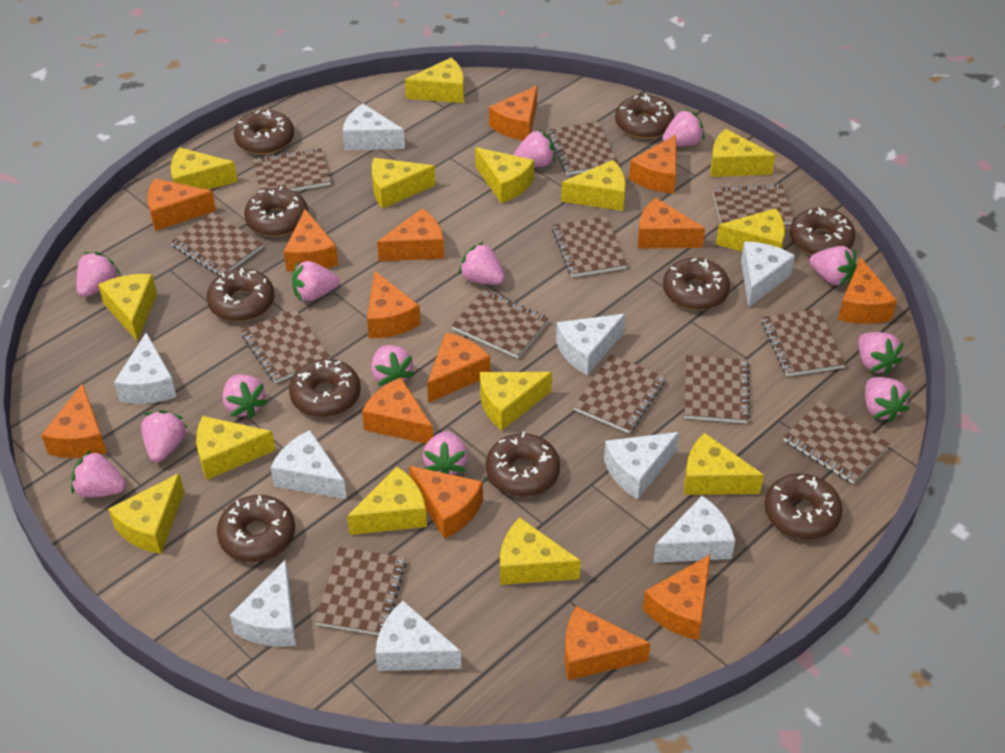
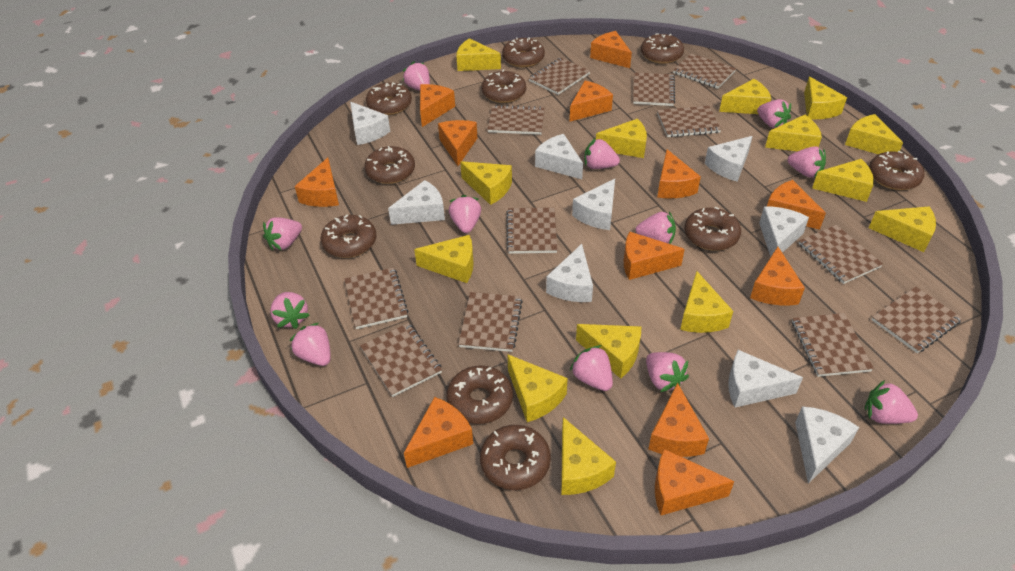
orange cheese: [41,383,107,458] [147,178,216,231] [283,209,338,272] [362,377,433,444] [367,271,420,338] [377,209,444,261] [409,466,483,539] [427,333,490,403] [489,86,537,140] [565,606,650,680] [629,135,676,194] [638,198,705,248] [643,555,710,640] [838,257,897,324] = 14 -> [295,158,339,207] [404,397,473,468] [420,84,455,127] [438,120,477,166] [570,81,613,121] [590,31,632,68] [624,231,685,280] [648,383,709,457] [655,449,734,515] [657,149,701,198] [750,247,805,305] [767,180,826,230] = 12
pink strawberry: [71,449,126,497] [76,252,121,297] [141,410,188,462] [222,374,268,418] [292,261,340,301] [371,345,415,385] [423,431,468,475] [459,242,505,285] [513,130,555,167] [662,109,705,146] [809,246,856,286] [858,332,904,376] [865,377,911,423] = 13 -> [263,217,302,250] [270,292,310,329] [290,323,331,366] [403,61,430,91] [449,195,481,233] [570,345,613,391] [585,138,620,169] [636,212,676,244] [646,352,689,392] [757,99,791,128] [788,146,826,178] [865,380,918,424] = 12

